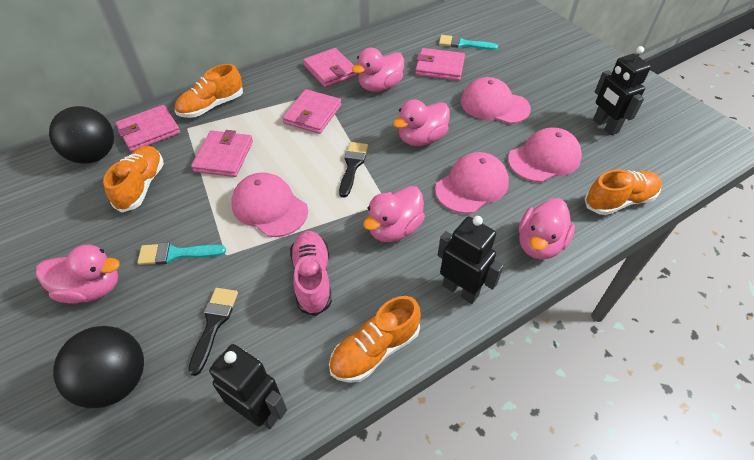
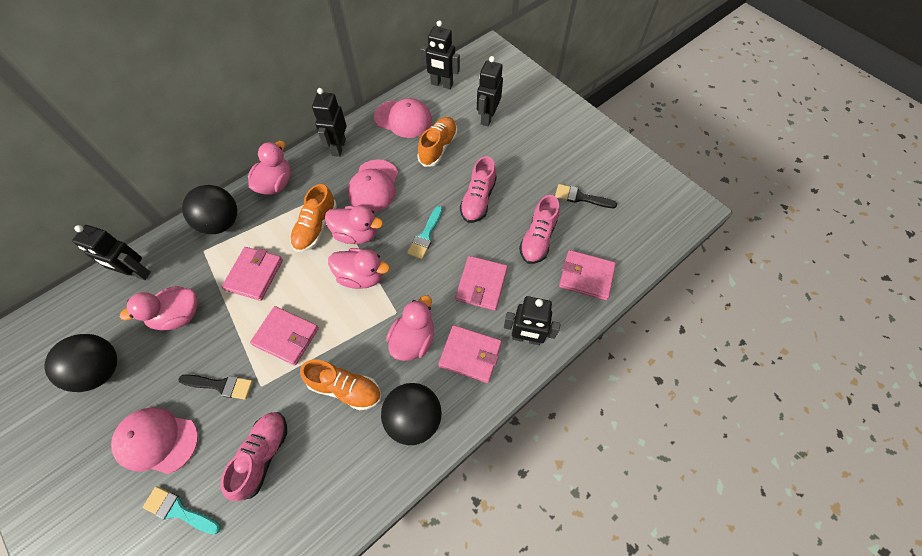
black ball: [49,106,114,164] [53,326,144,408] = 2 -> [44,334,117,392] [182,185,237,234] [381,383,442,445] = 3
black robot: [209,344,287,429] [438,216,504,304] [593,46,651,135] = 3 -> [72,225,151,280] [312,88,347,157] [420,20,460,89] [477,56,503,126] [504,296,560,345] = 5
orange shoe: [103,146,164,212] [175,64,243,118] [329,296,421,383] [585,170,662,215] = 4 -> [290,184,337,252] [300,360,381,410] [417,117,457,167] = 3
pink cap: [231,172,308,237] [435,152,509,214] [461,77,531,124] [508,127,582,182] = 4 -> [111,407,198,474] [347,159,398,212] [374,98,432,138] = 3
pink shoe: [290,231,332,316] = 1 -> [220,412,287,501] [460,156,497,223] [519,195,560,264] = 3

